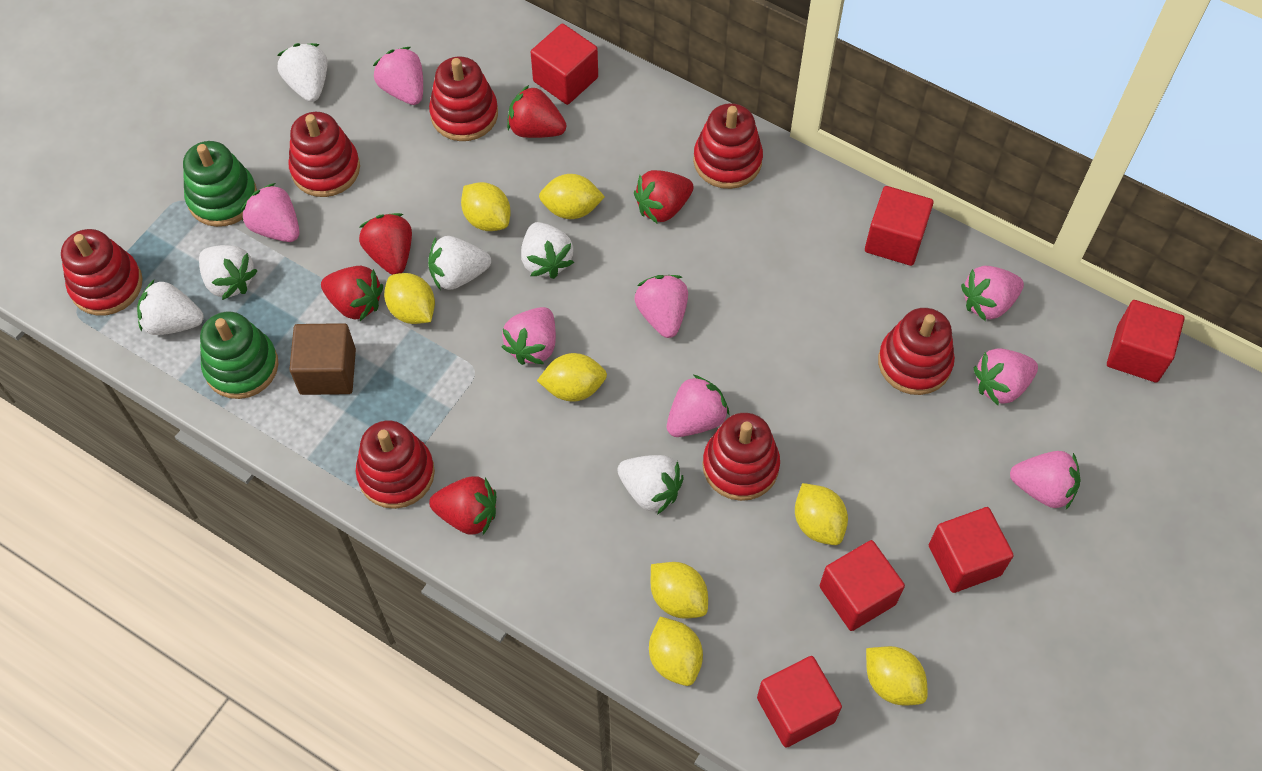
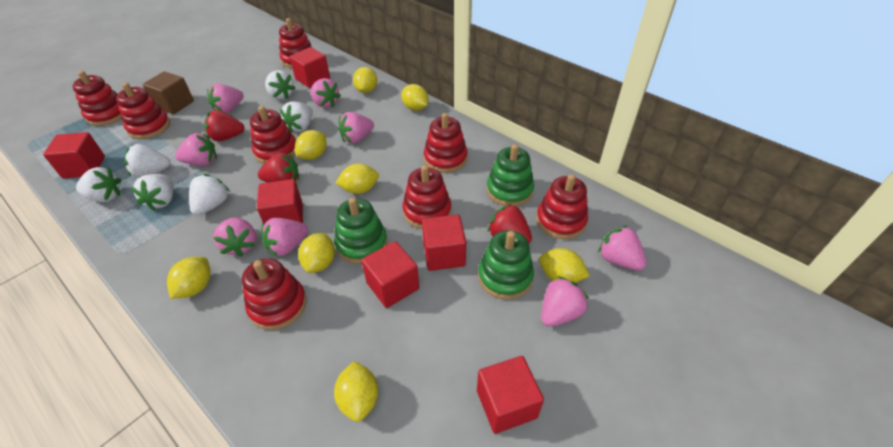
green stacking toy: [183,141,257,227] [200,312,278,399] = 2 -> [334,197,387,264] [478,230,534,300] [487,144,534,206] = 3
red stacking toy: [61,229,143,316] [288,112,360,197] [356,421,435,509] [429,56,498,141] [693,103,763,189] [703,413,780,501] [878,308,955,395] = 7 -> [73,71,121,126] [116,83,170,139] [242,258,306,330] [250,106,296,164] [279,18,313,68] [402,165,451,229] [424,113,468,173] [536,174,588,239] = 8
red strawberry: [321,266,383,321] [359,213,412,275] [429,476,496,535] [507,85,566,138] [634,170,694,224] = 5 -> [204,110,245,141] [258,152,299,183] [488,203,532,243] = 3

